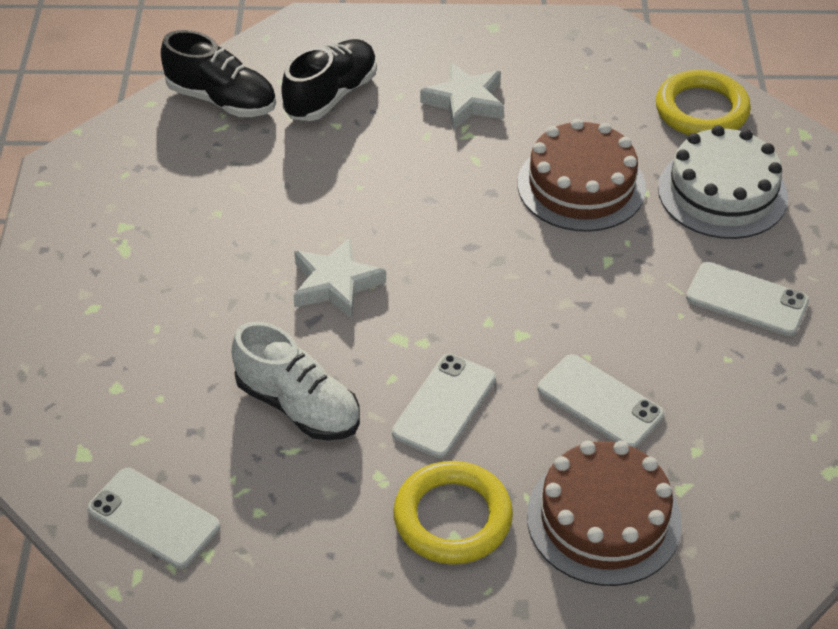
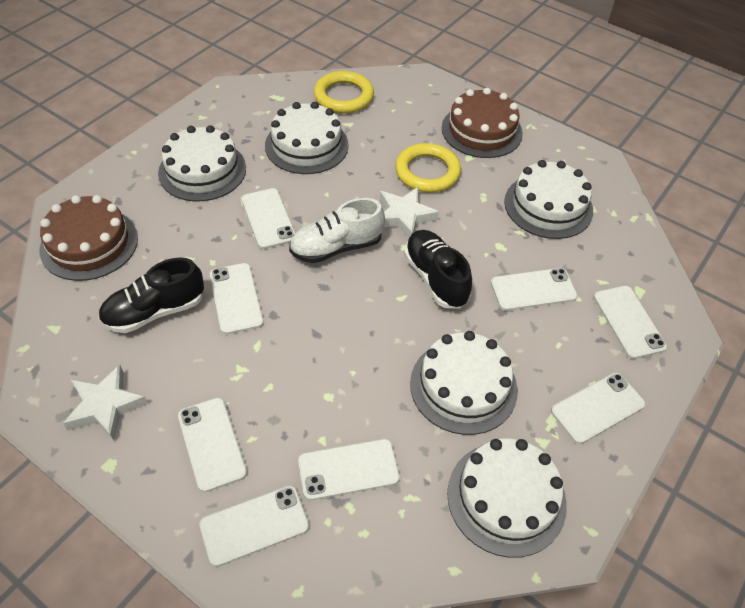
white cake: [658,125,788,239] = 1 -> [158,125,246,202] [265,102,349,174] [410,331,518,435] [447,439,567,558] [504,160,593,239] = 5
white phone: [87,468,220,568] [392,354,496,458] [538,354,664,448] [686,262,809,336] = 4 -> [178,398,247,492] [199,486,309,567] [210,263,264,334] [242,188,296,249] [298,439,400,500] [491,268,578,311] [551,373,646,444] [593,286,667,359] = 8

